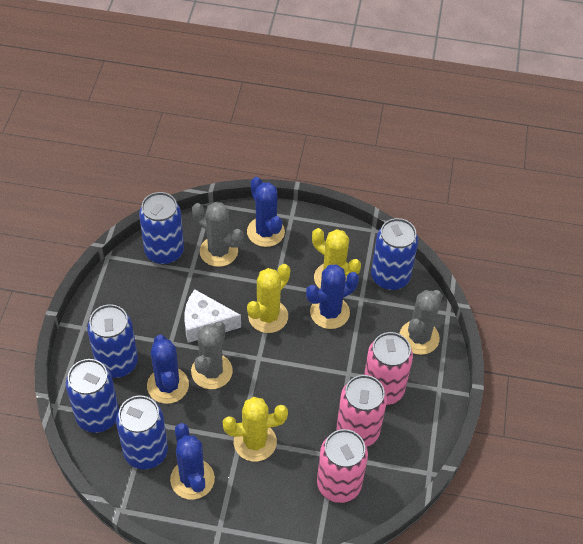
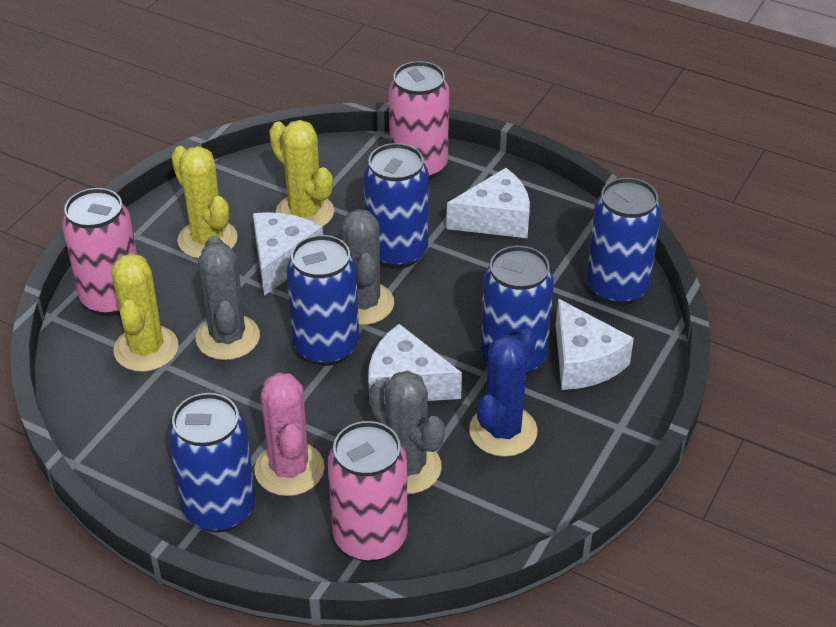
blue cactus: [147,335,189,404] [170,423,215,500] [247,177,285,247] [306,264,359,329] = 4 -> [469,328,538,457] = 1
pink cactus: none = 0 -> [254,372,325,496] = 1
white cheese: [184,289,241,343] = 1 -> [253,212,323,296] [368,324,462,404] [447,168,530,238] [556,299,634,390] = 4

